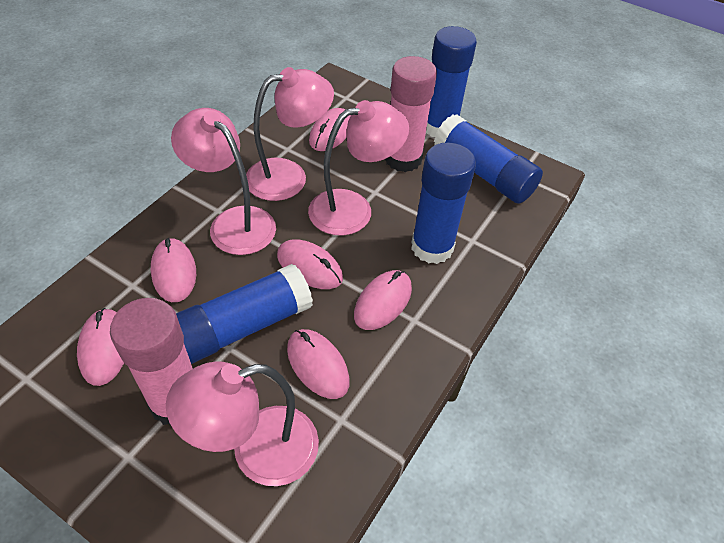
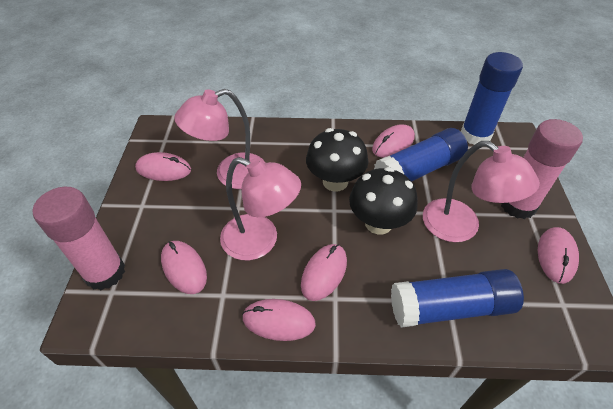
black mushroom: none = 0 -> [306,128,368,192] [349,167,418,235] = 2
blue glue stick: [176,264,313,364] [411,142,476,264] [426,26,477,137] [434,114,543,204] = 4 -> [374,128,468,182] [391,269,524,328] [461,52,523,145] = 3
pink lamp: [166,361,319,486] [171,108,276,255] [246,67,334,201] [308,100,409,236] = 4 -> [174,89,265,189] [220,157,301,260] [423,141,540,242] = 3

